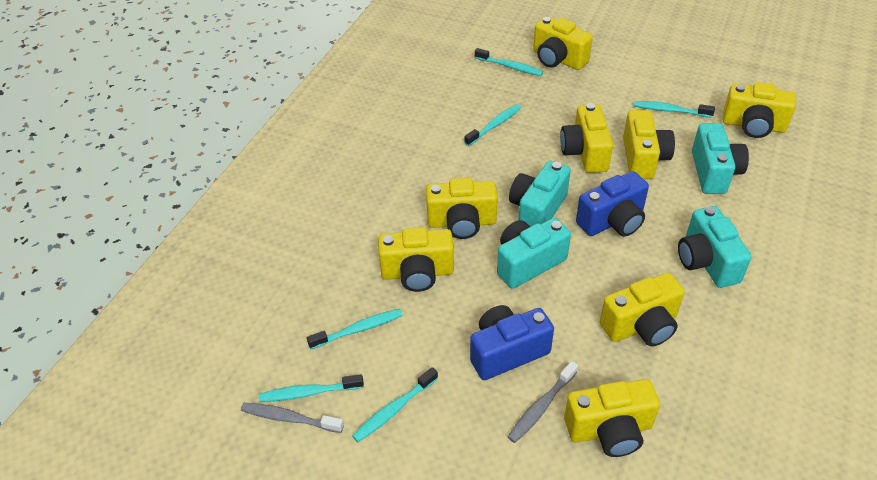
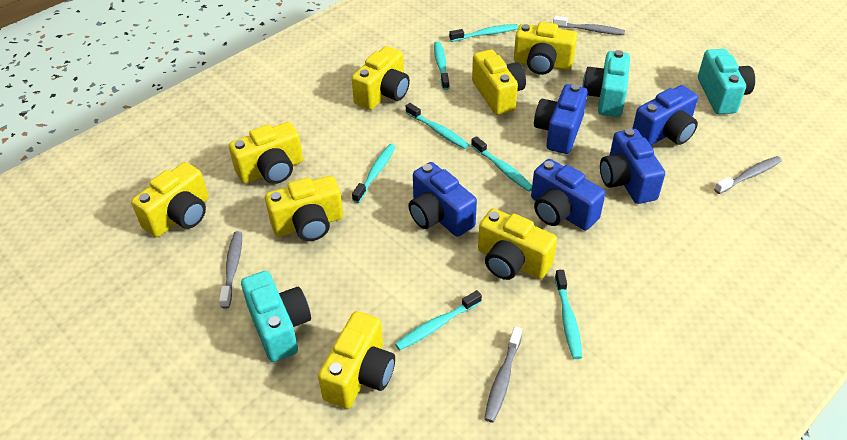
blue camera: [470,305,554,380] [576,171,649,237] = 2 -> [409,162,477,237] [531,159,605,230] [534,84,588,154] [600,129,665,204] [632,85,698,145] = 5
grey toothbrush: [241,402,344,433] [508,361,578,443] = 2 -> [219,231,242,308] [484,326,522,423] [553,16,625,35] [714,156,782,194] = 4
turquoise camera: [497,218,571,289] [509,161,571,227] [678,206,752,288] [692,123,749,194] = 4 -> [241,271,311,362] [583,50,630,117] [698,49,755,114] = 3
turquoise toothbrush: [259,374,364,402] [307,309,403,349] [352,367,438,442] [464,104,521,146] [475,48,543,76] [634,101,715,118] = 6 -> [352,144,396,203] [395,290,482,350] [406,103,469,149] [434,41,449,90] [449,24,518,42] [471,136,532,192] [555,270,582,359] = 7

